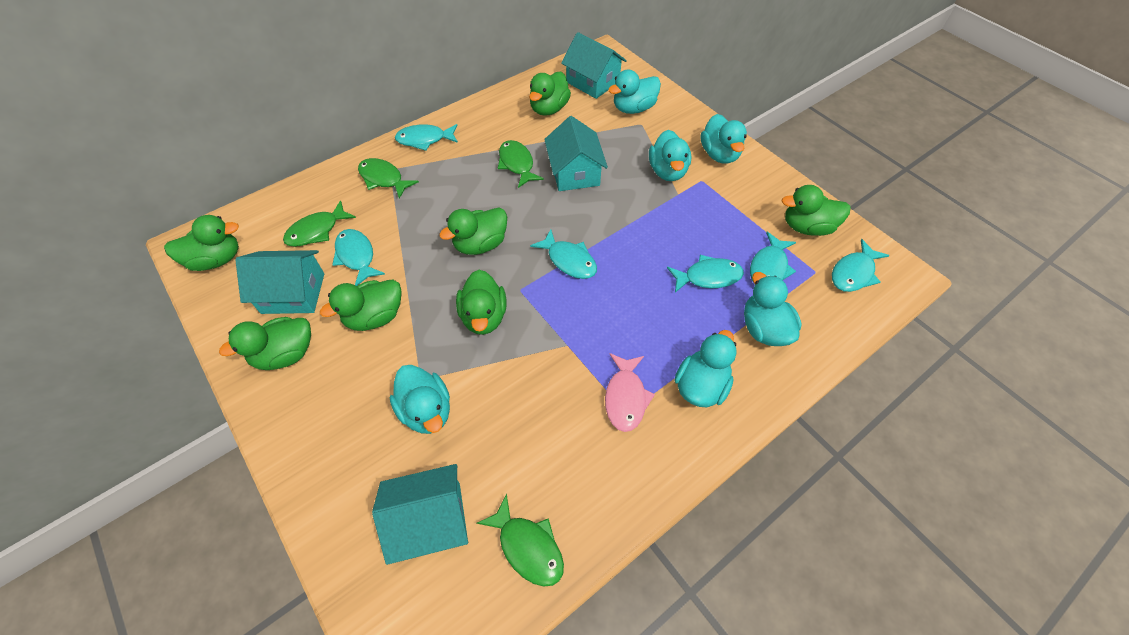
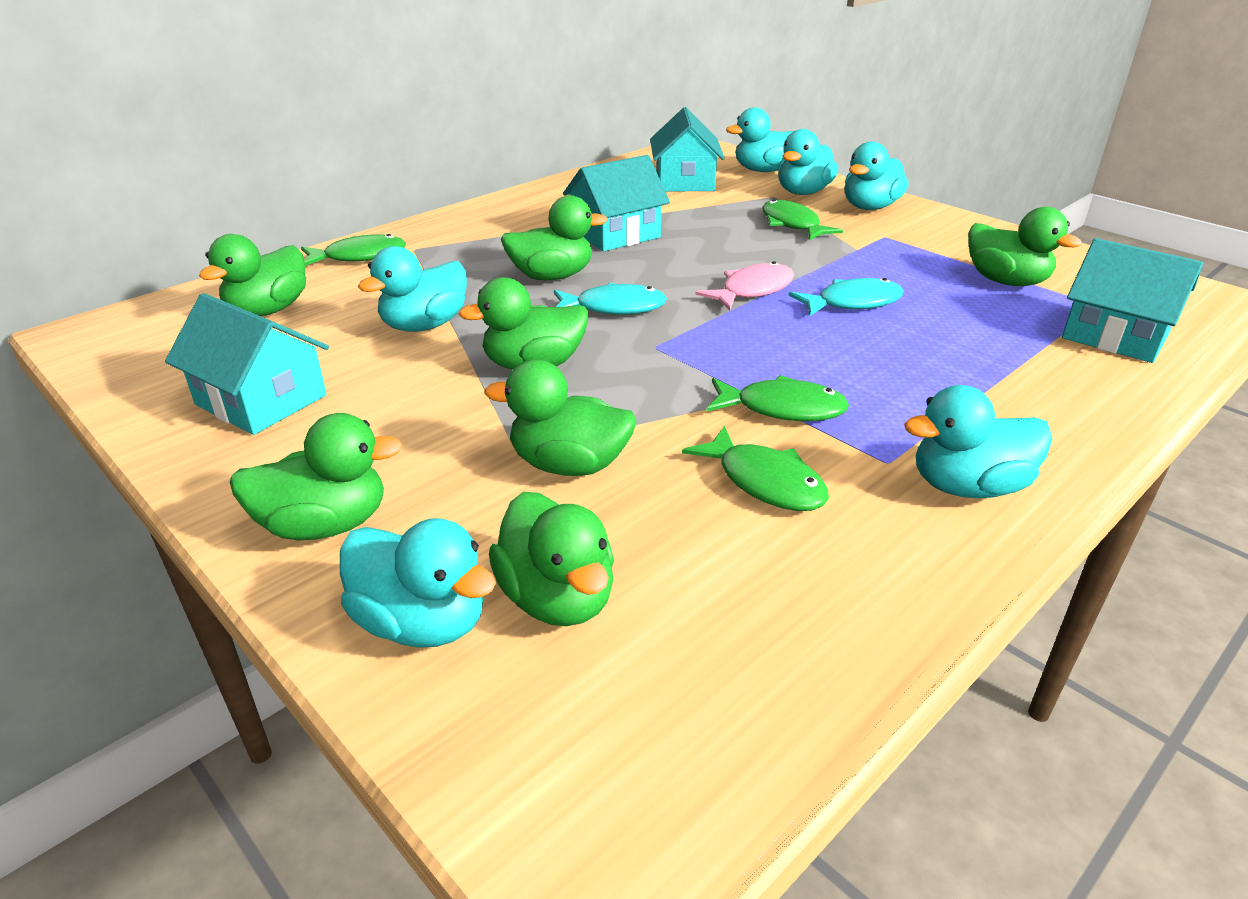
turquoise fish: [332,229,385,286] [395,124,458,151] [530,229,597,279] [667,255,744,293] [750,232,796,283] [832,239,890,292] = 6 -> [554,283,667,315] [789,278,904,316] = 2

